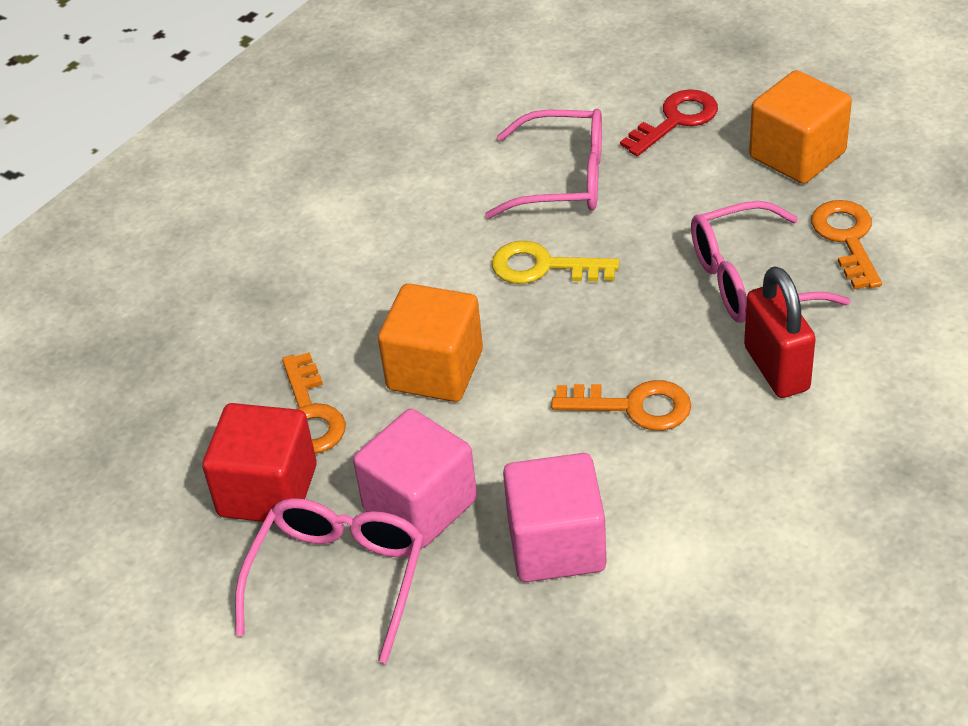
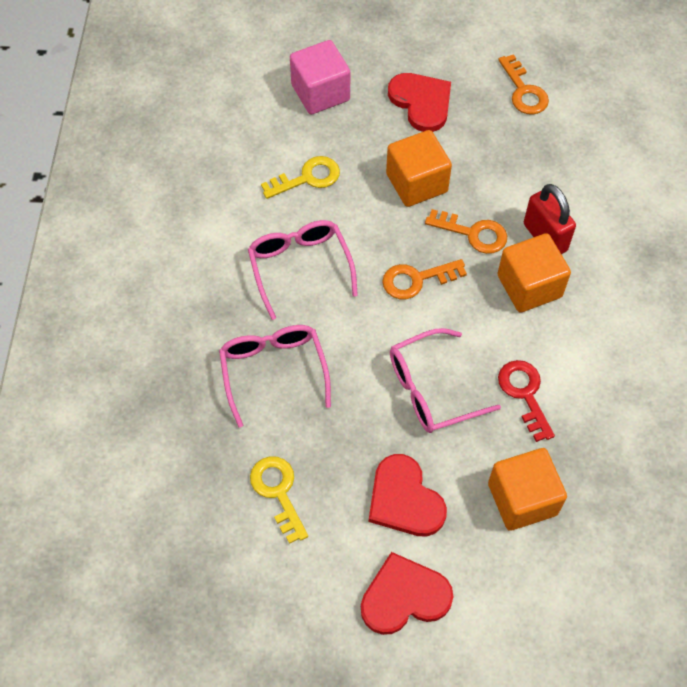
orange cube: [378,283,483,402] [749,70,852,184] = 2 -> [386,130,452,207] [488,448,567,531] [497,233,571,313] = 3
pink cube: [353,409,477,548] [503,453,606,582] = 2 -> [290,40,350,114] = 1
red cube: [202,403,317,523] = 1 -> none = 0
red heart: none = 0 -> [361,552,453,635] [369,454,447,537] [388,73,451,132] = 3
yellow key: [492,241,619,284] = 1 -> [250,456,308,544] [261,156,340,199] = 2

